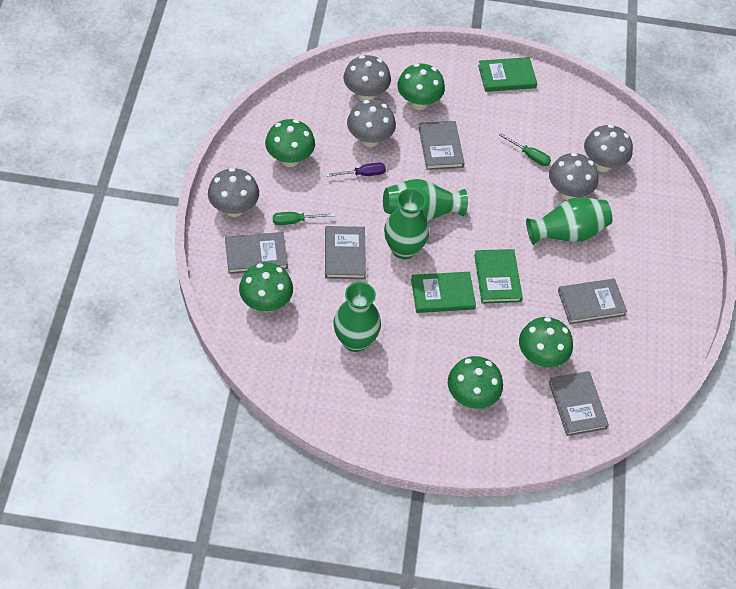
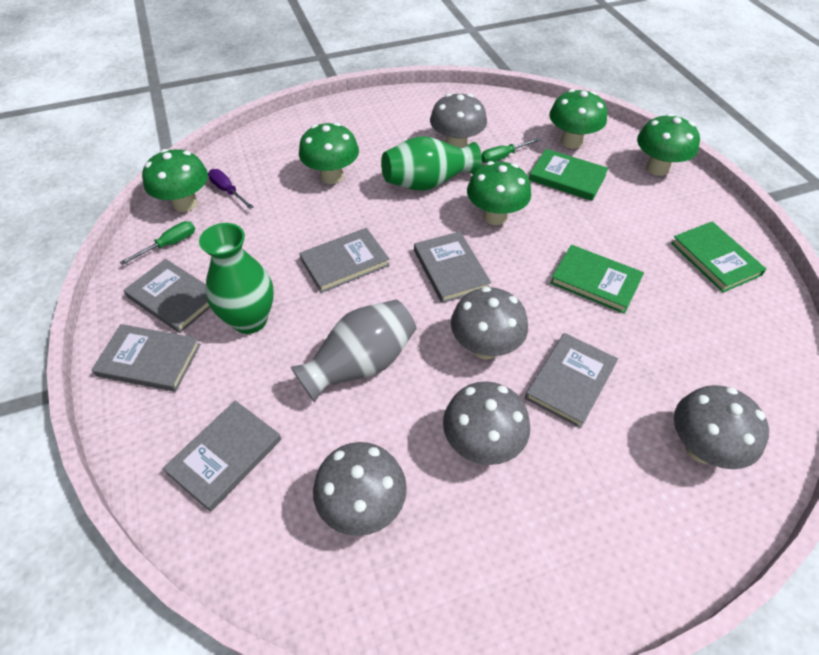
green vase: [333,282,381,352] [383,179,468,221] [384,189,429,259] [526,197,612,245] = 4 -> [199,223,274,334] [381,136,482,191] = 2
grey book: [225,232,288,274] [325,226,366,279] [419,121,464,170] [548,371,609,436] [558,279,627,324] = 5 -> [92,324,201,392] [124,259,211,333] [163,400,281,512] [299,228,390,293] [414,231,491,303] [525,333,618,428] = 6
grey vase: none = 0 -> [291,299,416,402] = 1

